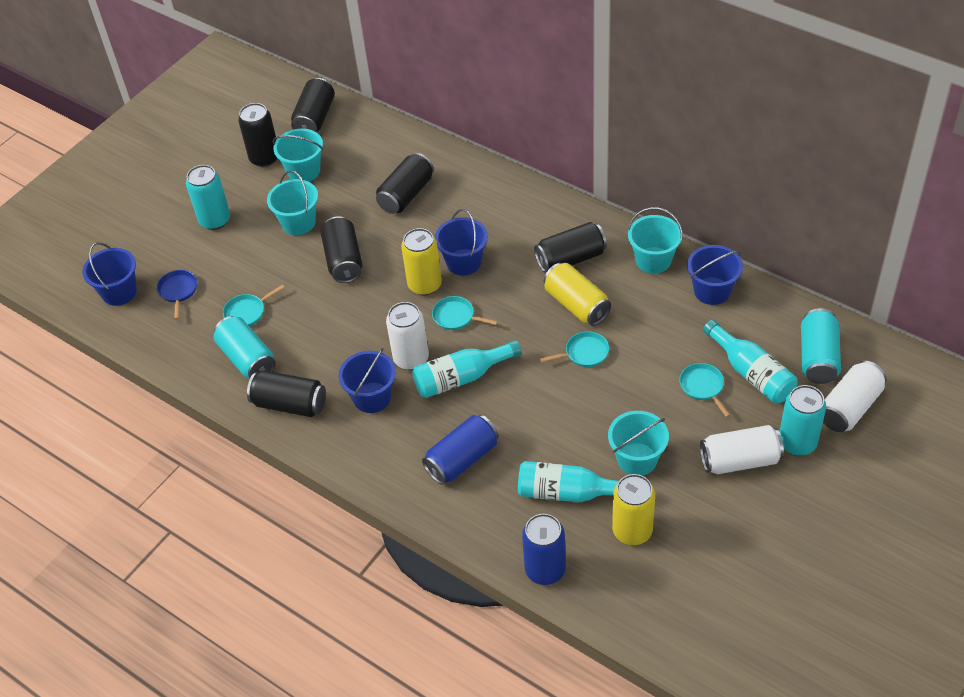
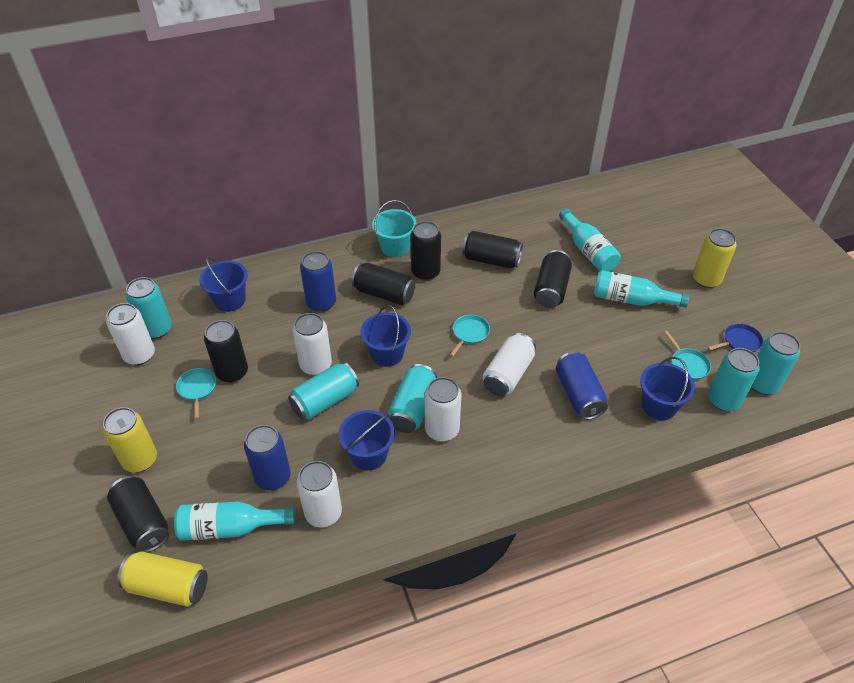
blue can: [422,415,499,485] [522,514,566,585] = 2 -> [244,425,291,490] [300,251,336,312] [556,352,608,420] = 3
turquoise bucket: [267,170,318,235] [273,129,323,182] [608,411,669,476] [628,207,683,274] = 4 -> [372,200,417,257] = 1
turquoise can: [186,165,230,230] [214,316,276,379] [779,385,826,456] [801,308,841,384] = 4 -> [126,277,172,339] [288,362,359,420] [387,364,437,433] [708,348,760,411] [751,332,800,395] = 5
turquoise pan: [223,285,285,326] [432,296,498,330] [540,331,609,367] [679,363,730,417] = 4 -> [176,368,216,419] [450,315,490,357] [664,331,711,380] = 3
white can: [386,302,429,370] [700,425,784,474] [823,361,887,432] = 3 -> [106,303,155,365] [293,313,332,375] [297,461,342,527] [425,377,461,441] [483,333,536,396] = 5

